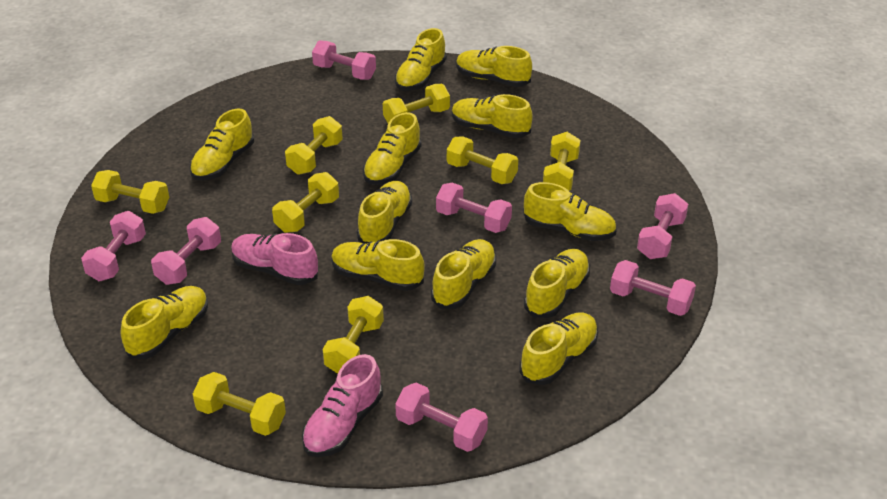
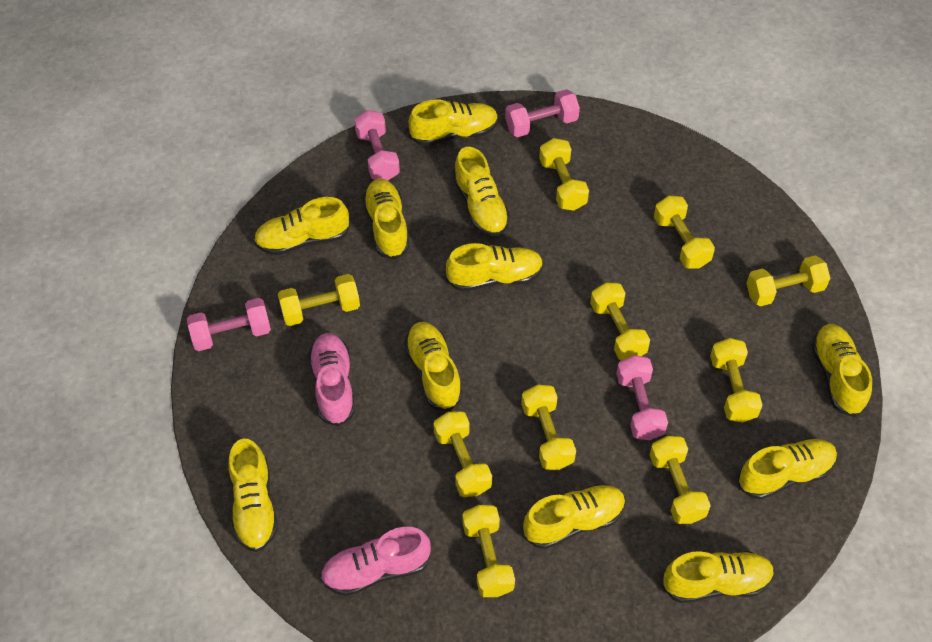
pink dumbbell: [81,211,146,281] [151,217,221,285] [312,40,376,80] [395,383,488,452] [436,183,512,233] [610,260,696,316] [637,193,688,259] = 7 -> [187,298,271,351] [354,110,400,181] [505,89,580,137] [616,355,668,440] = 4
yellow dumbbell: [91,170,169,214] [193,372,286,436] [272,172,339,233] [285,116,343,175] [323,296,384,374] [383,84,450,123] [447,137,518,184] [543,132,580,191] = 8 -> [278,274,360,326] [433,411,492,497] [462,505,515,597] [521,385,576,470] [539,138,589,211] [590,282,650,360] [650,436,711,524] [654,196,715,269] [710,338,763,423] [746,255,830,306] = 10
yellow shoe: [121,286,208,359] [190,108,254,181] [331,239,425,291] [357,181,412,244] [363,112,422,185] [395,28,447,91] [431,239,496,309] [452,94,533,138] [456,46,532,87] [519,313,598,385] [523,182,617,241] [524,249,590,318] = 12 -> [229,439,278,552] [254,197,350,255] [363,179,409,260] [404,322,463,411] [409,99,498,146] [446,243,544,291] [453,147,510,237] [523,484,625,549] [662,551,775,603] [738,438,837,500] [811,324,872,417] = 11

